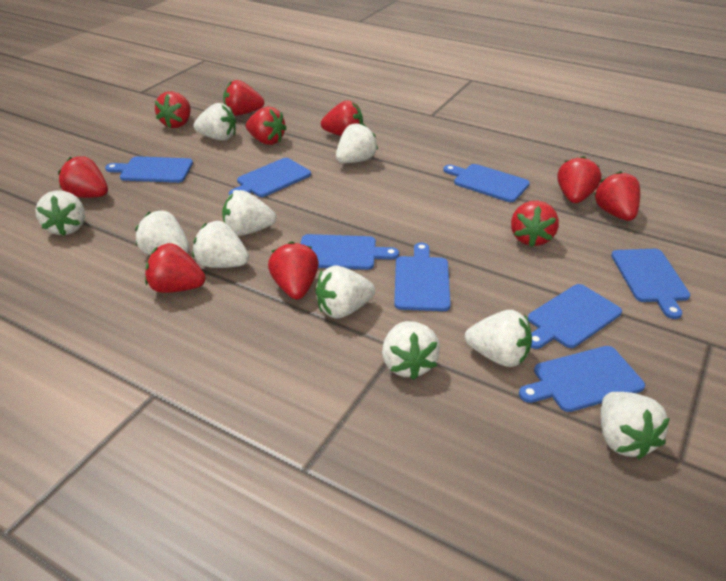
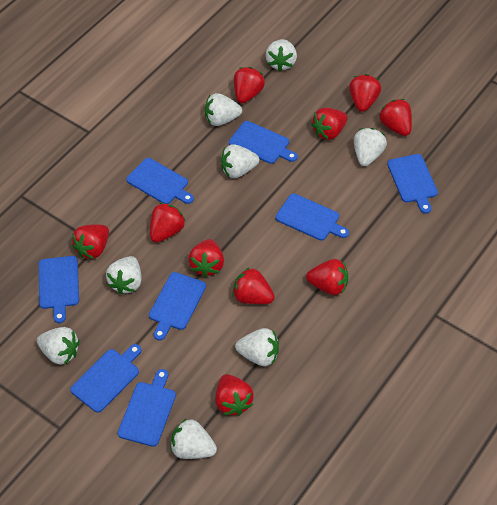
white strawberry: [35,190,85,236] [135,210,190,255] [193,103,236,141] [193,221,249,268] [222,190,276,236] [315,266,375,319] [336,123,378,163] [382,321,440,380] [465,310,532,367] [601,392,670,459] = 10 -> [37,327,80,365] [106,256,142,295] [170,418,217,459] [205,93,242,126] [221,144,259,178] [235,328,279,366] [266,39,297,71] [354,128,387,166] = 8

